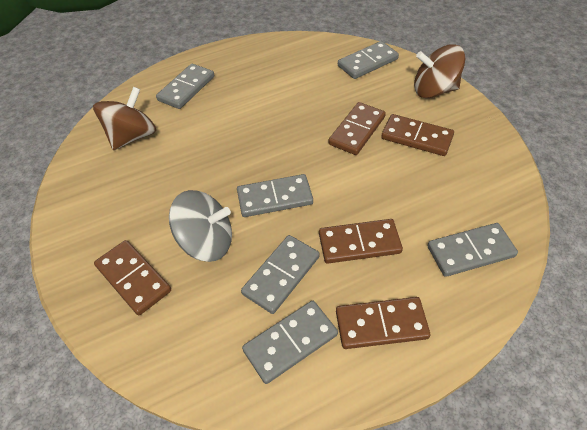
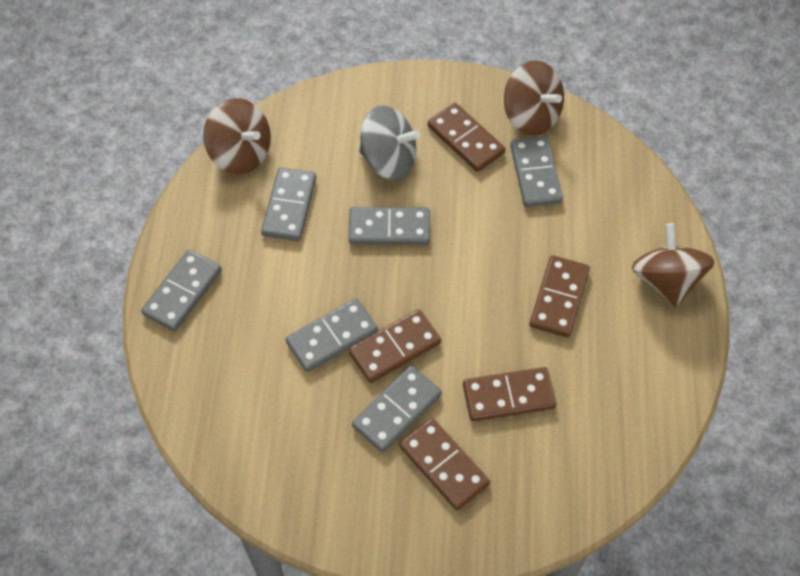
brown spinning top: [93,87,156,150] [414,44,465,98] = 2 -> [203,98,271,175] [504,61,564,136] [632,223,714,307] = 3

